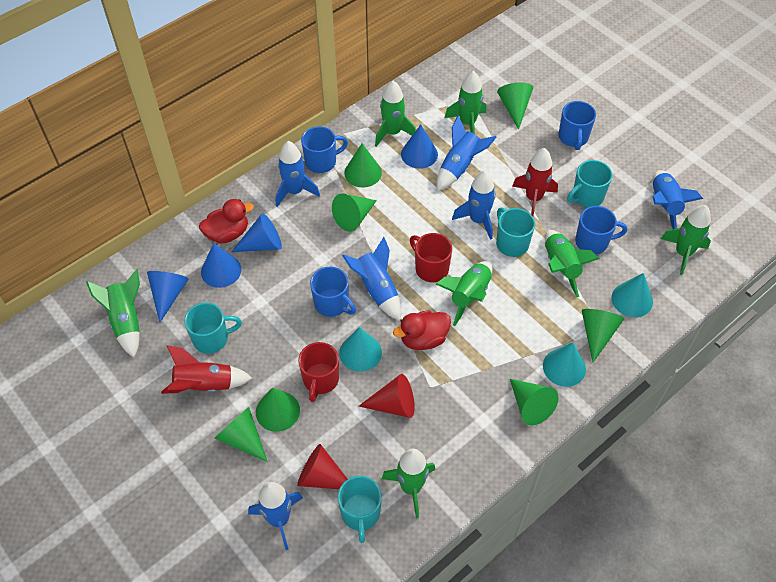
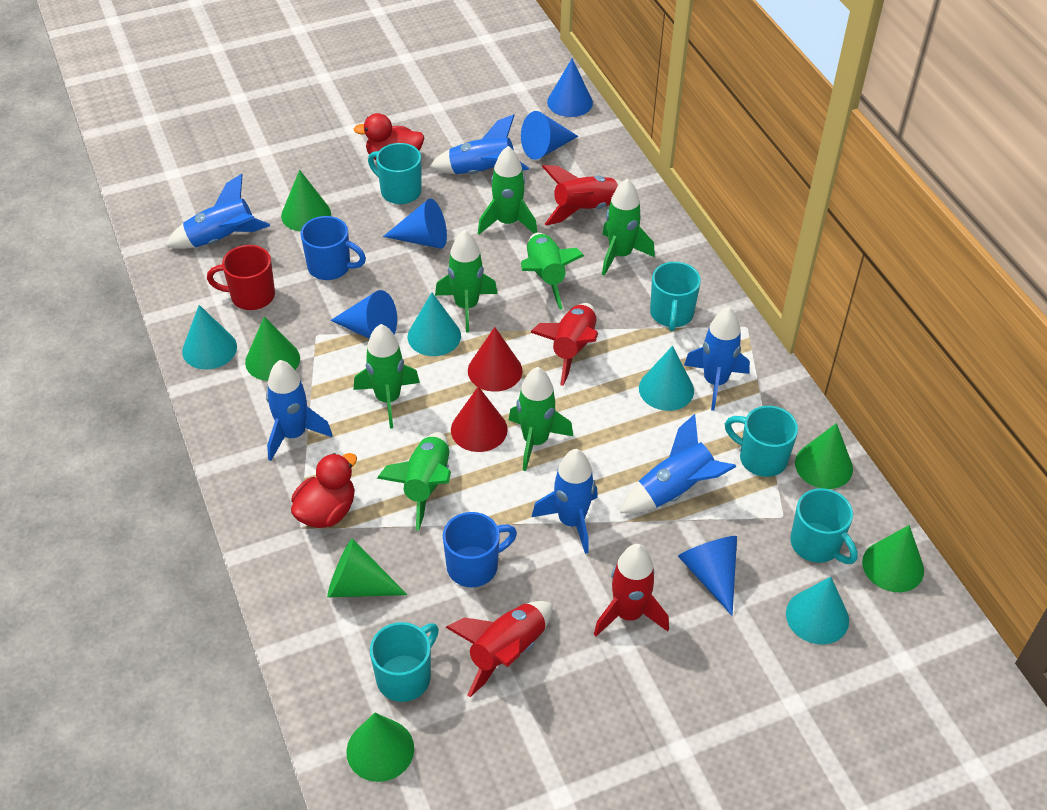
blue cone: [147,271,189,323] [201,243,241,288] [232,213,282,252] [401,125,438,169] = 4 -> [331,290,397,339] [383,198,447,249] [521,111,579,160] [547,59,593,117] [678,536,737,616] = 5
blue mug: [301,126,348,173] [310,266,356,317] [559,101,596,150] [575,206,627,254] = 4 -> [300,216,366,280] [443,512,517,587] = 2
green cone: [215,407,268,462] [256,387,300,432] [332,193,377,232] [344,144,382,187] [497,83,533,130] [510,379,558,425] [582,309,624,362] = 7 -> [245,316,300,381] [281,170,331,232] [327,539,407,597] [346,713,414,782] [795,423,853,489] [862,525,924,592] = 6
red mug: [298,342,339,402] [410,233,452,282] = 2 -> [207,245,275,310] = 1
red rocket: [161,345,252,394] [512,148,558,216] = 2 -> [445,601,552,697] [530,303,598,386] [542,165,622,225] [594,544,669,636] = 4
turquoise cone: [339,327,382,371] [543,342,586,387] [612,273,653,317] = 3 -> [182,305,237,369] [408,292,461,356] [639,346,694,411] [786,577,849,645] = 4
turquoise mug: [184,303,242,354] [338,476,382,543] [496,208,535,257] [567,160,613,207] = 4 -> [368,143,422,204] [370,622,439,702] [650,262,701,331] [725,406,798,477] [790,488,858,564] = 5

